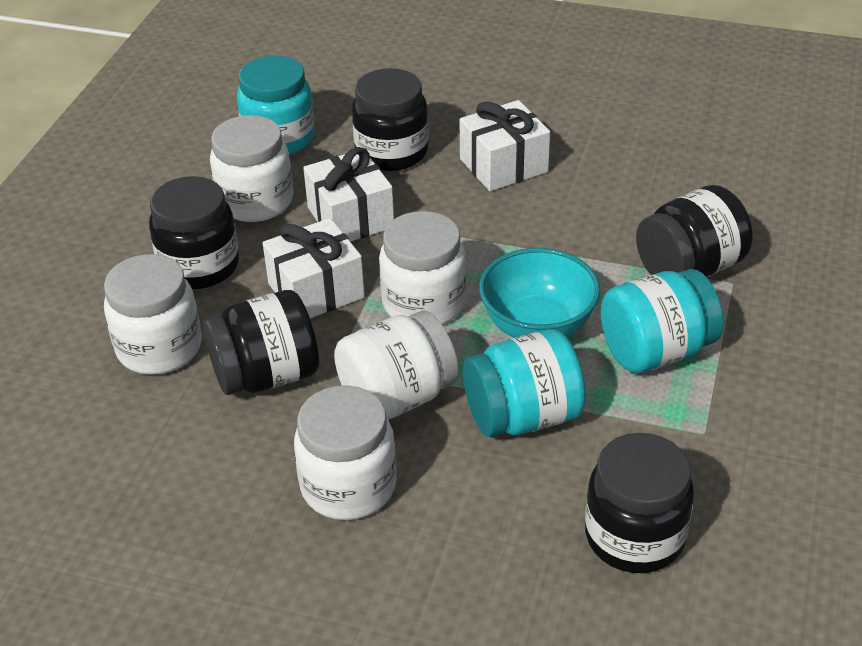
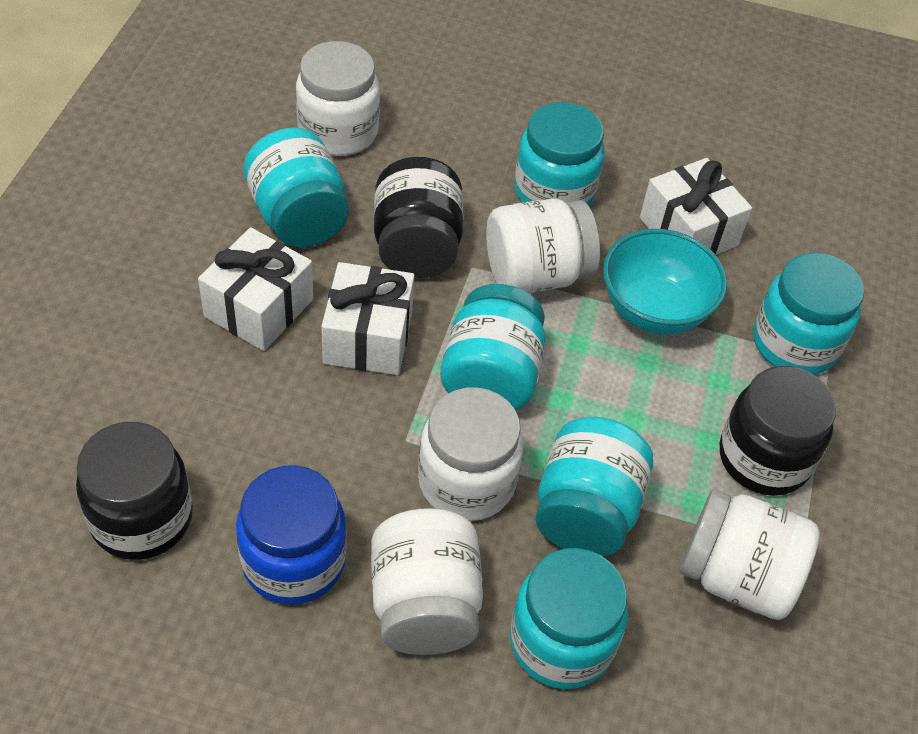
black jar: [149,176,239,289] [203,290,319,395] [352,68,429,171] [585,433,694,573] [636,185,753,277] = 5 -> [76,422,193,560] [374,157,463,278] [720,366,836,496] = 3
blue jar: none = 0 -> [236,465,347,605] = 1
turquoise jar: [237,56,315,155] [463,329,586,437] [600,269,723,373] = 3 -> [243,128,349,247] [440,284,546,410] [510,548,628,689] [514,102,605,207] [535,417,653,556] [754,252,864,375] = 6

